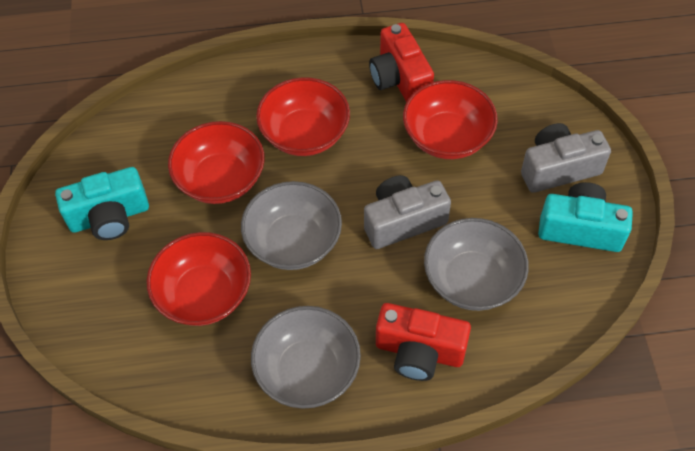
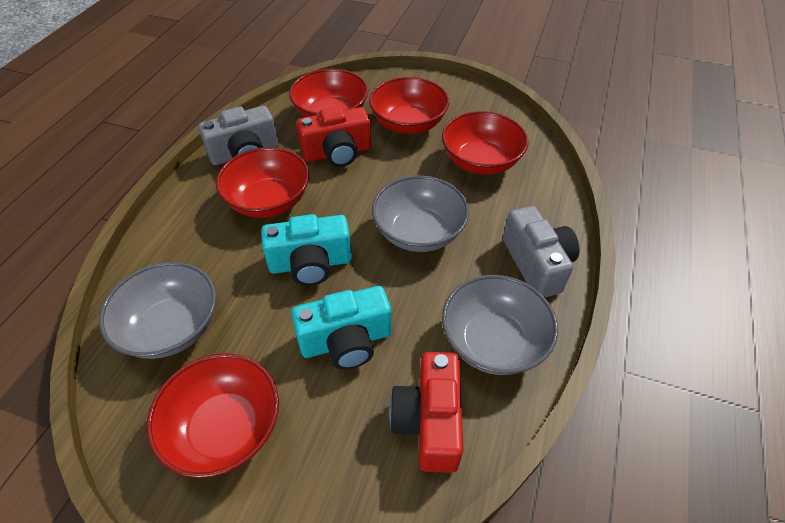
red bowl: [146,232,251,326] [168,121,265,204] [256,77,350,156] [403,80,498,159] = 4 -> [147,353,279,478] [216,147,309,218] [289,69,368,117] [369,77,449,134] [442,111,529,175] = 5

